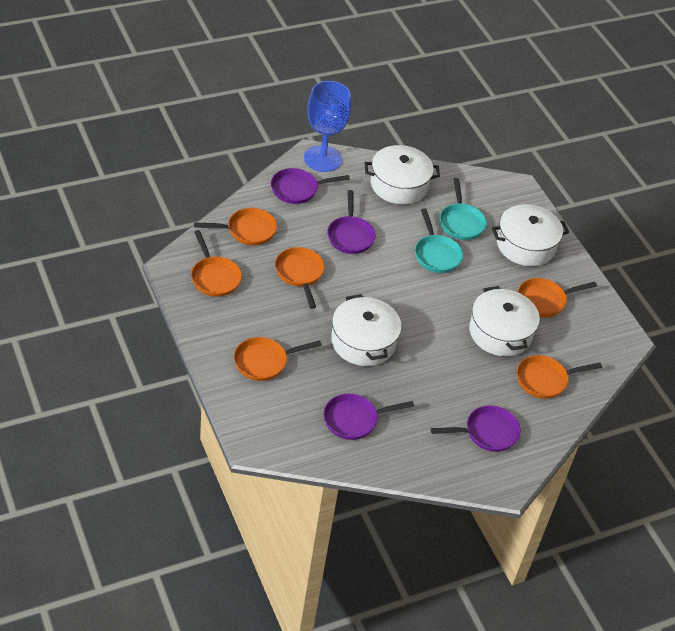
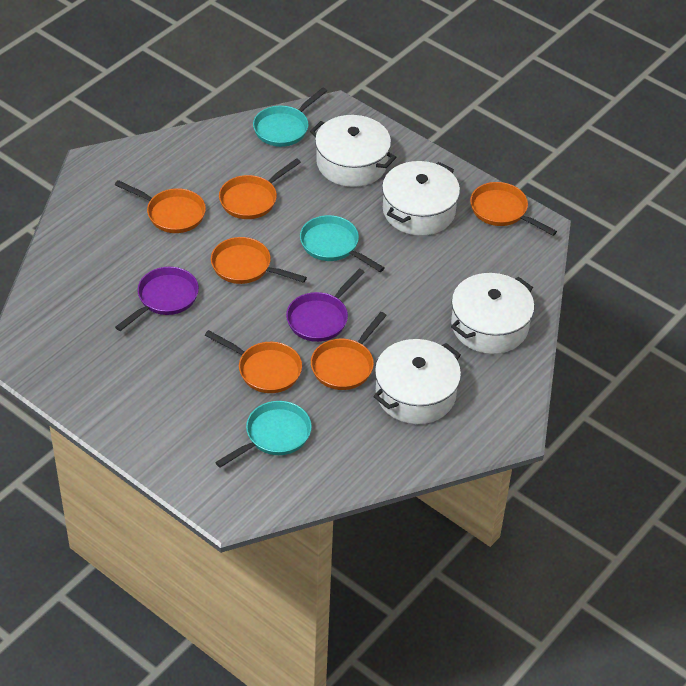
blue goblet: [304,81,351,172] = 1 -> none = 0
purple pan: [271,168,350,204] [324,394,414,440] [327,190,376,254] [431,405,521,452] = 4 -> [115,267,199,331] [286,269,365,342] = 2
turquoise pan: [415,209,463,273] [440,178,487,240] = 2 -> [215,401,312,468] [253,87,327,147] [300,215,384,272] = 3

